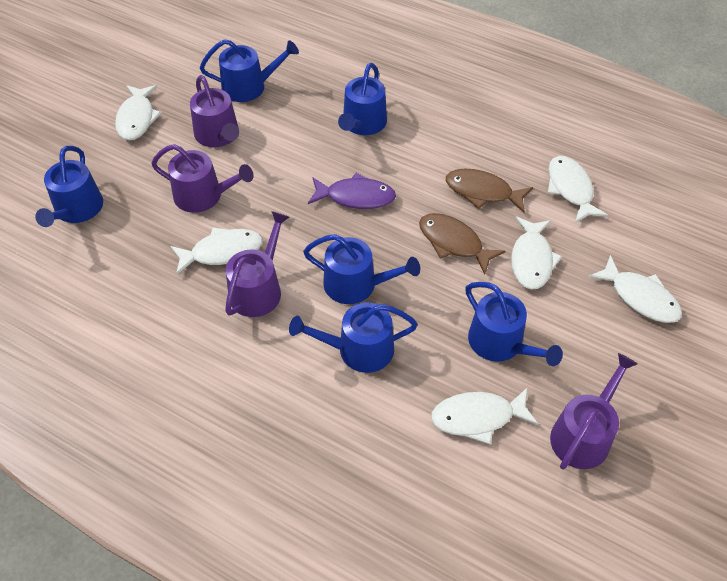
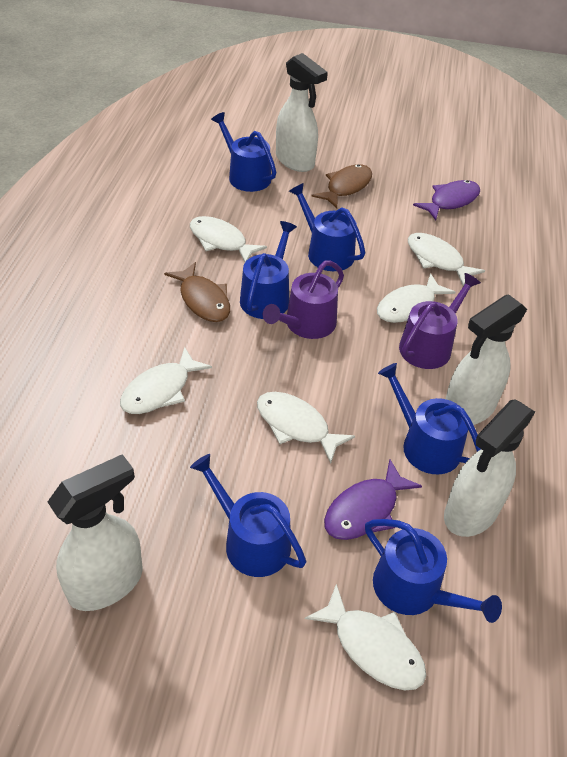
purple fish: [308,173,396,209] = 1 -> [324,459,422,540] [413,180,480,220] = 2
purple watering can: [151,144,254,213] [190,75,239,147] [225,211,289,317] [550,353,638,469] = 4 -> [263,260,344,339] [399,273,481,369] = 2
white spray bottle: none = 0 -> [48,454,143,611] [276,53,328,172] [444,399,535,537] [445,294,527,425] = 4

